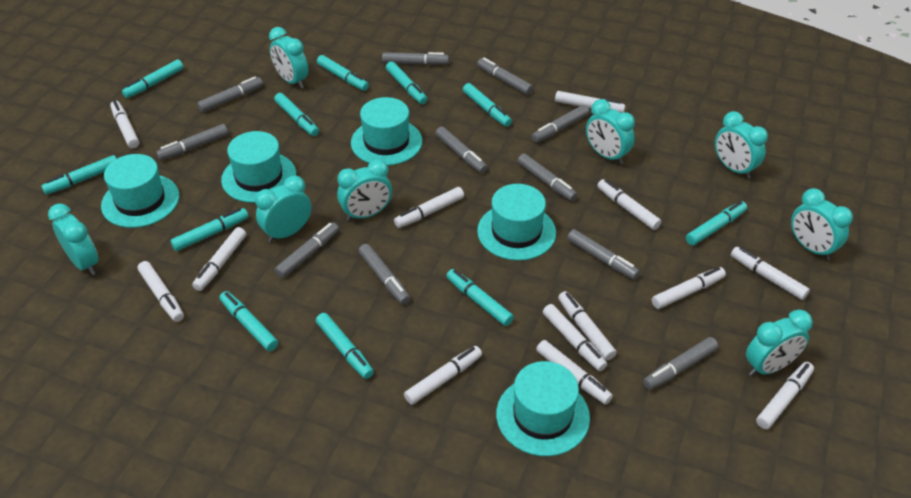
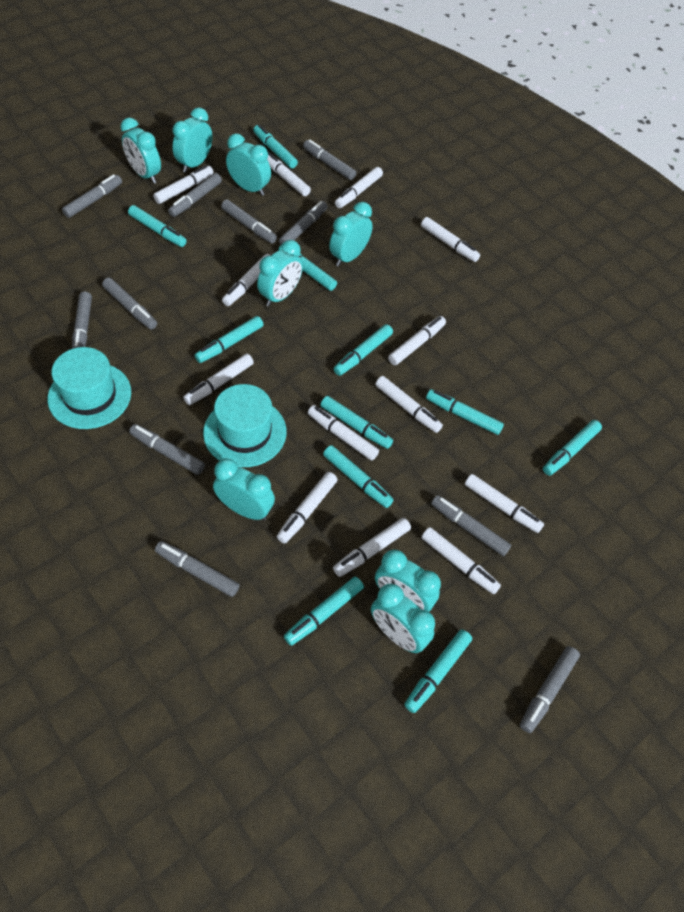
turquoise hat: [101,154,179,228] [221,131,296,203] [351,97,422,166] [477,184,556,261] [496,361,590,456] = 5 -> [47,347,131,429] [203,384,287,467] = 2

